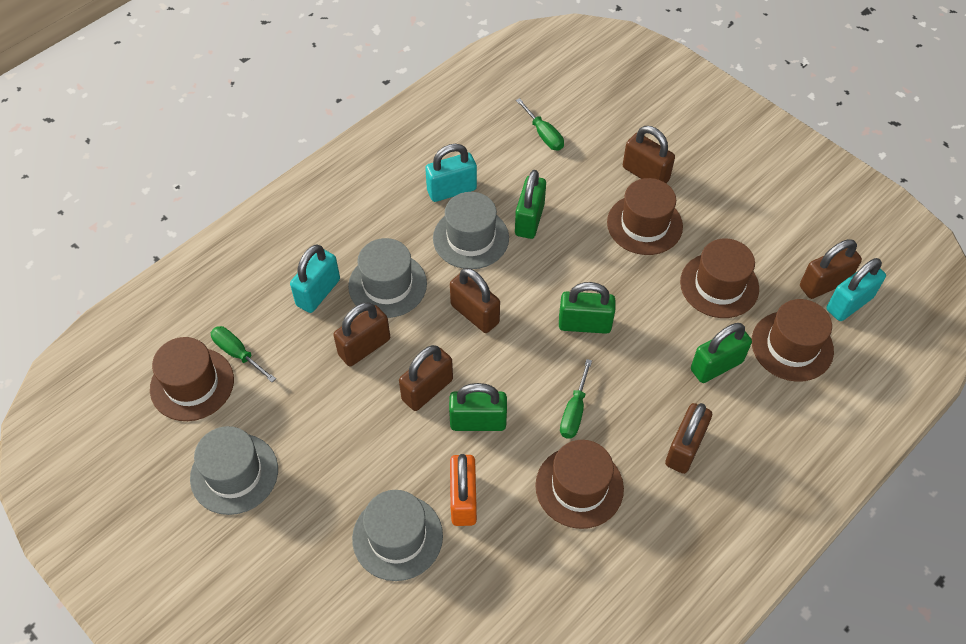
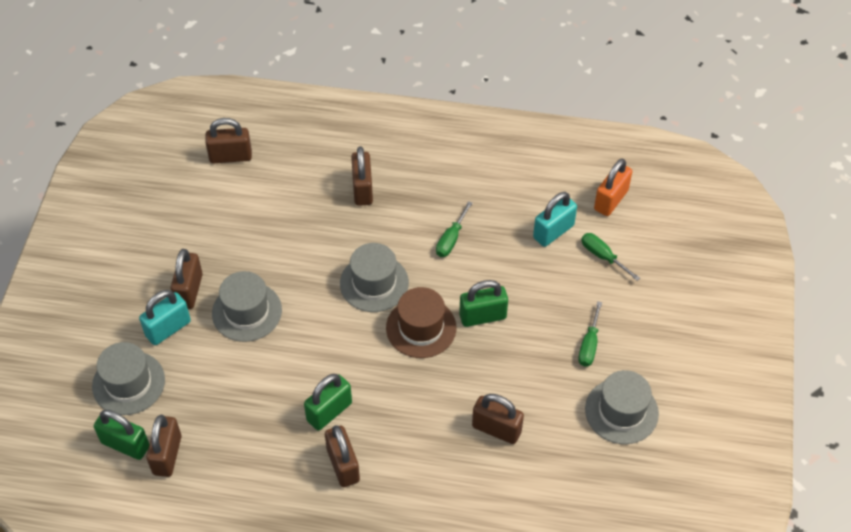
brown hat: [150,337,234,421] [535,440,624,529] [607,178,683,255] [680,239,759,318] [752,299,834,382] = 5 -> [386,287,456,358] = 1
green padlock: [449,383,507,431] [515,170,546,239] [559,282,615,334] [691,323,752,383] = 4 -> [94,410,149,460] [304,374,352,431] [459,280,508,327] = 3
turquoise padlock: [290,244,340,313] [425,144,477,202] [826,258,886,321] = 3 -> [139,290,191,345] [533,192,577,247] = 2

